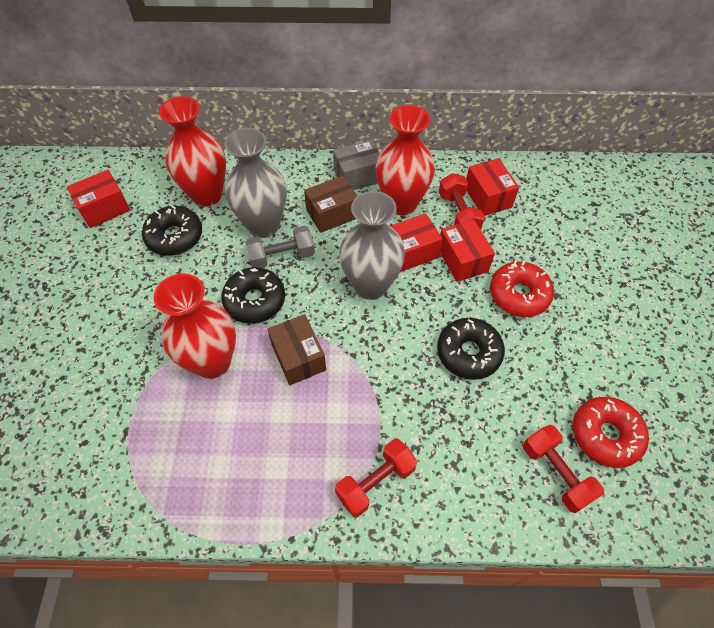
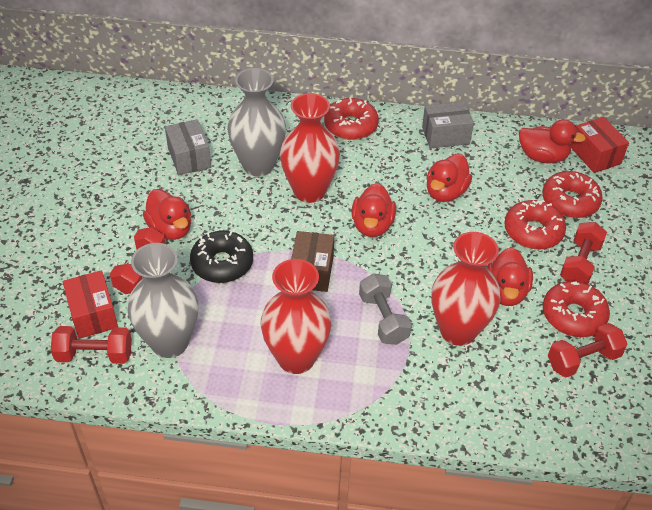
black donut: [142,206,202,256] [221,267,285,324] [437,318,505,380] = 3 -> [190,231,253,283] = 1
brown box: [267,314,326,385] [304,176,357,233] = 2 -> [291,231,334,292] = 1
grey box: [333,140,379,190] = 1 -> [165,119,211,175] [422,102,474,148] = 2
red box: [67,170,130,228] [391,213,443,272] [440,219,495,282] [466,158,519,216] = 4 -> [63,270,118,339] [571,117,629,173] = 2
red donut: [490,261,554,317] [573,397,649,468] = 2 -> [324,97,379,140] [504,200,566,250] [542,171,603,218] [543,281,610,337] = 4
red duck: none = 0 -> [143,189,191,240] [351,183,396,237] [426,154,472,202] [487,247,533,306] [519,119,586,163] = 5
red dumbbell: [335,439,417,517] [439,173,485,229] [523,425,604,513] = 3 -> [51,326,132,364] [110,227,166,294] [548,323,628,377] [560,222,607,284] = 4

